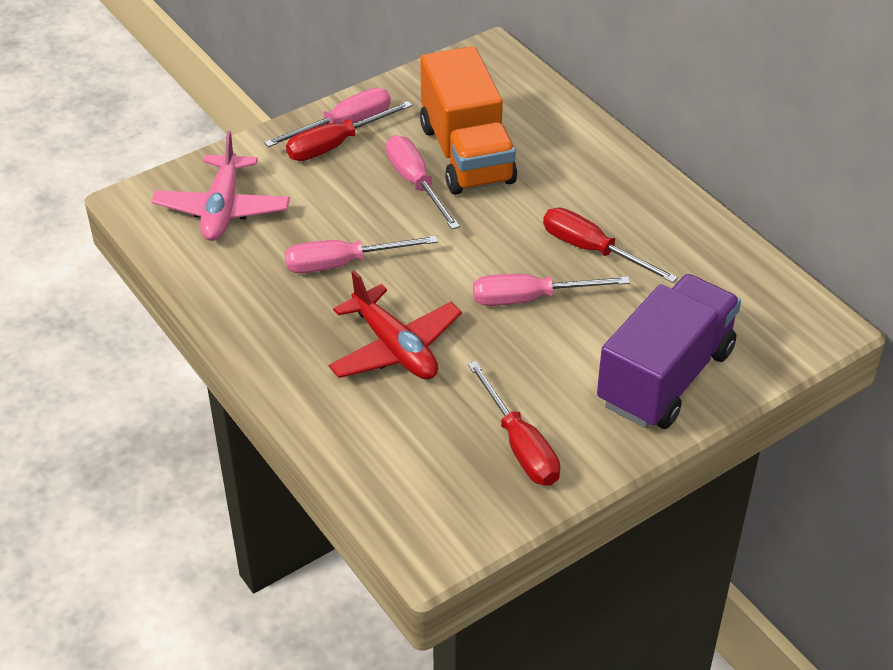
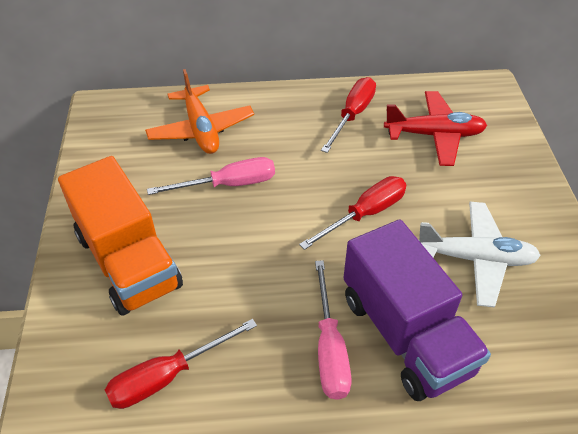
orange plane: none = 0 -> [145,69,254,154] = 1
pink plane: [152,131,290,241] = 1 -> none = 0
pink screwdriver: [264,88,391,147] [285,236,438,273] [386,135,460,229] [473,274,630,306] = 4 -> [147,157,275,195] [315,260,352,400] = 2
white plane: none = 0 -> [419,201,541,308] = 1

